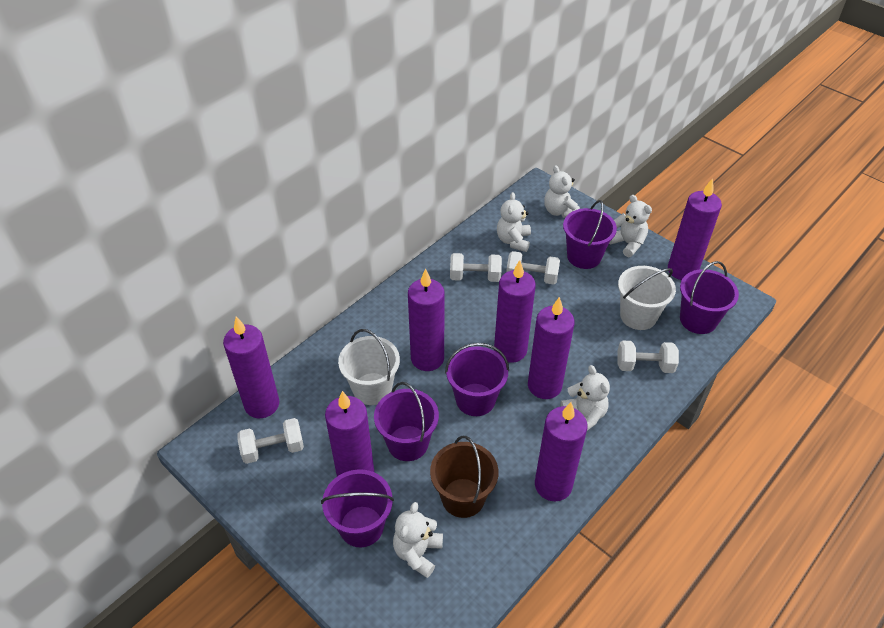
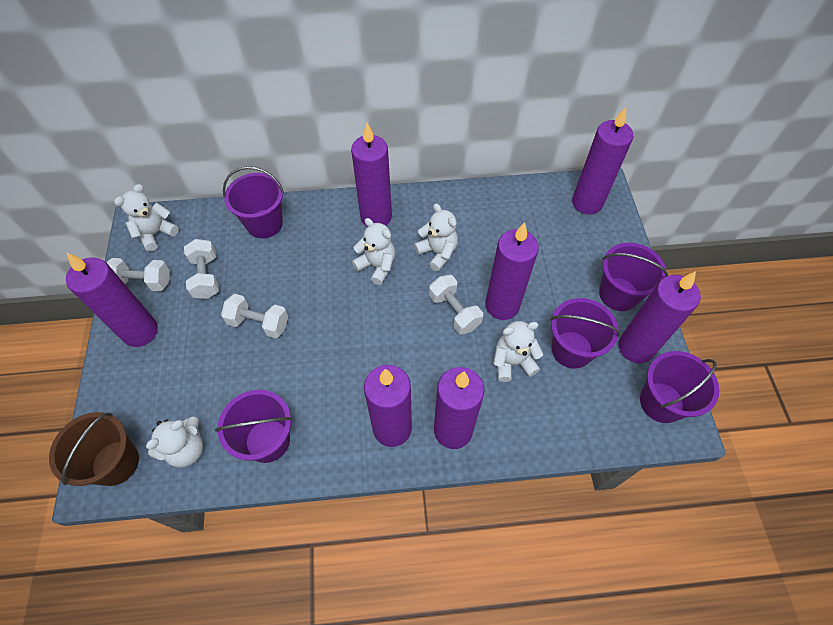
white bucket: [338,329,400,405] [618,266,676,330] = 2 -> none = 0

